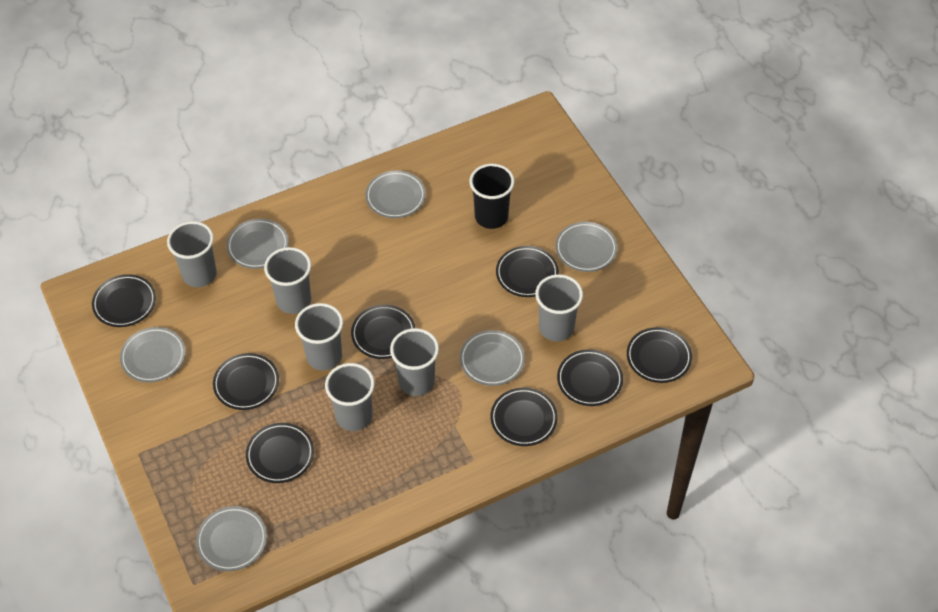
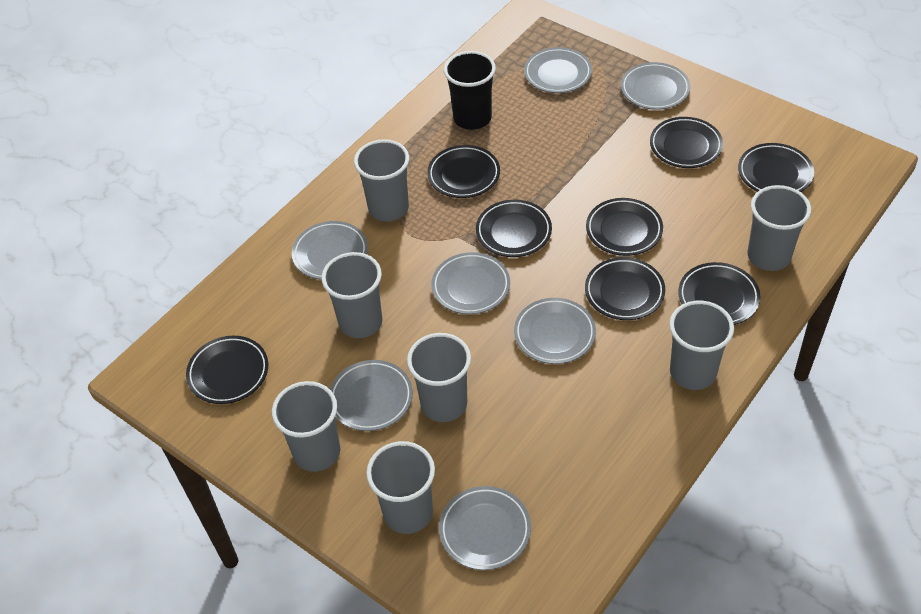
grey cup: [167,221,217,287] [264,247,311,314] [295,303,343,371] [325,363,375,431] [390,328,439,396] [535,274,583,341] = 6 -> [272,381,340,472] [321,252,382,338] [354,139,409,221] [366,441,435,534] [407,333,471,422] [669,301,734,390] [747,185,811,271] = 7
grey plate: [120,327,186,383] [196,506,267,571] [226,219,289,269] [365,171,426,218] [460,330,525,386] [555,222,618,272] = 6 -> [292,221,368,280] [330,360,413,431] [432,252,510,314] [439,486,531,570] [514,298,596,364] [524,47,592,93] [621,62,691,110] = 7

